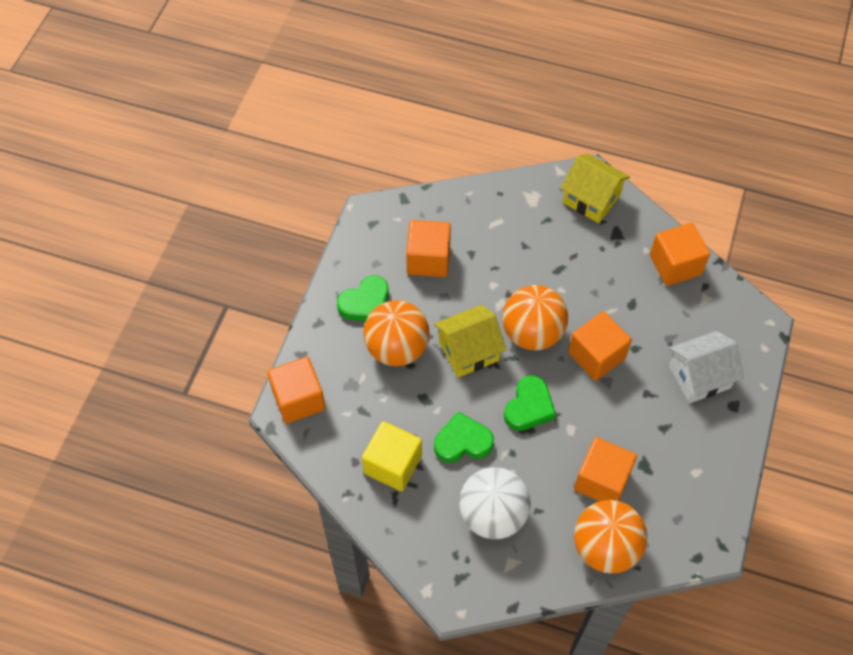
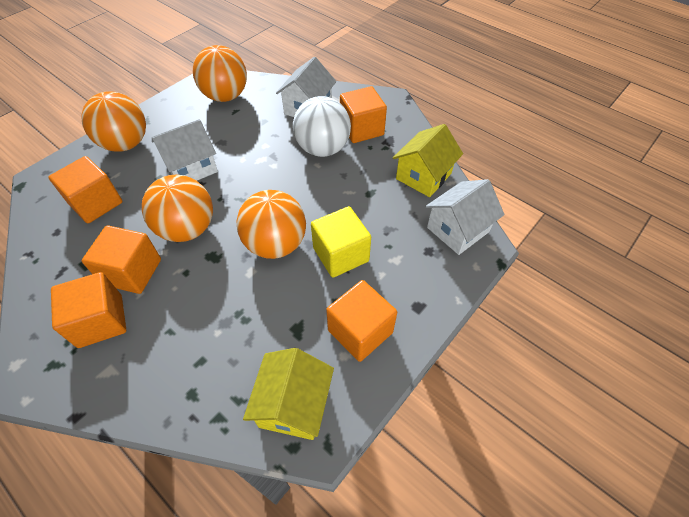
green heart: [337,276,389,321] [434,411,494,463] [504,375,556,431] = 3 -> none = 0
orange ball: [363,300,430,366] [502,285,568,350] [574,500,647,574] = 3 -> [81,91,146,152] [142,175,213,242] [193,45,247,102] [237,190,306,259] = 4
white house: [669,331,744,403] = 1 -> [152,119,218,181] [276,57,336,117] [425,179,505,255] = 3

